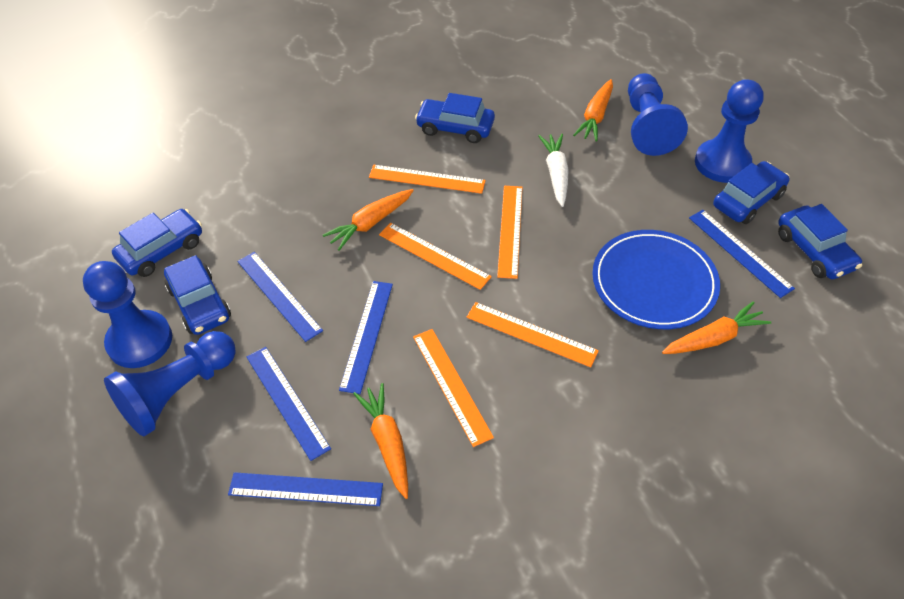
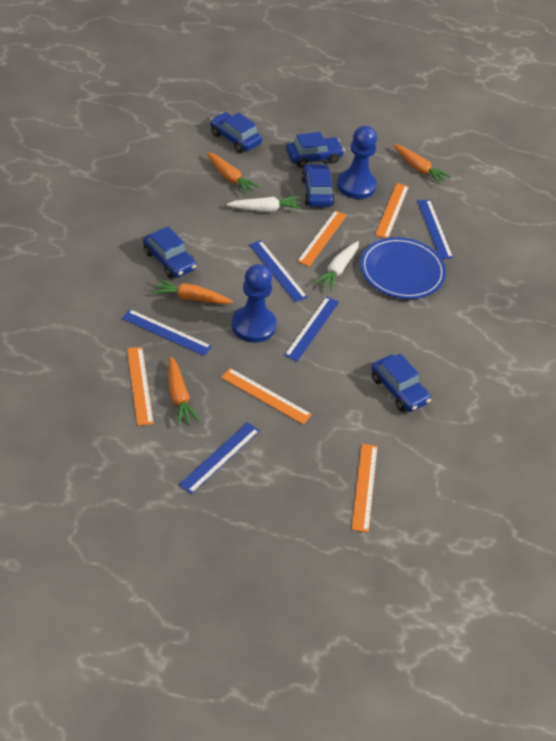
blue pawn: [83,261,172,368] [104,331,236,437] [628,73,688,156] [695,79,764,183] = 4 -> [232,264,277,343] [337,126,377,199] = 2
white carrot: [538,134,569,207] = 1 -> [226,196,301,212] [314,241,359,291] = 2

